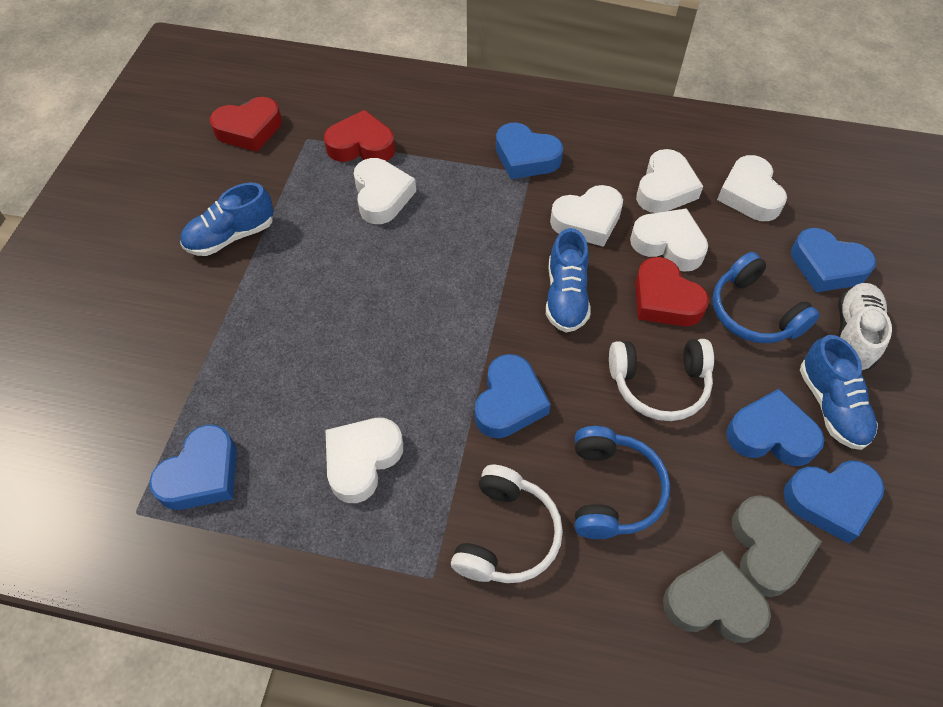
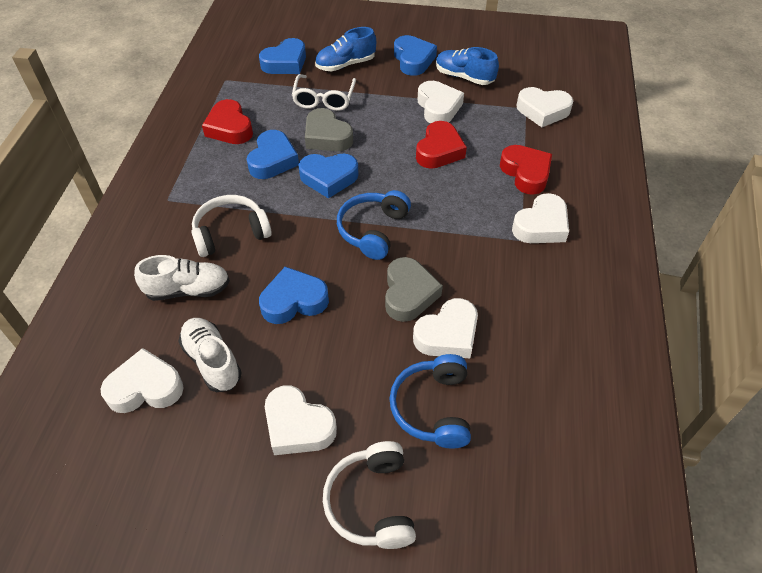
blue heart: [149,425,237,510] [475,354,551,438] [496,122,563,179] [726,389,824,466] [783,460,884,544] [791,228,876,292] = 6 -> [247,130,299,179] [259,38,306,74] [259,267,329,324] [298,153,359,199] [394,35,437,76] = 5
blue shoe: [180,183,274,256] [546,228,591,332] [800,335,878,450] = 3 -> [315,27,376,71] [436,47,499,85] = 2
white glasses: none = 0 -> [292,74,356,111] = 1
white shoe: [838,283,892,370] = 1 -> [134,255,230,301] [178,318,242,392] = 2

